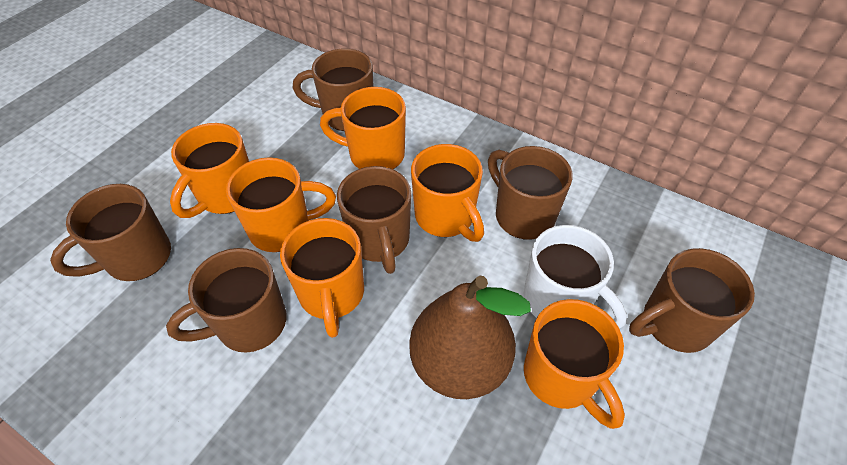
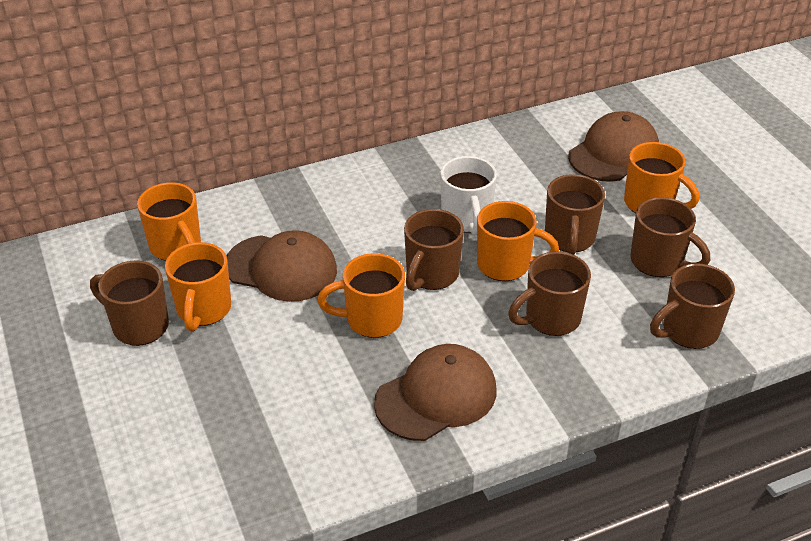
brown cap: none = 0 -> [227,230,337,302] [374,344,496,441] [568,111,659,182] = 3
brown pear: [409,276,531,399] = 1 -> none = 0
orange mug: [170,123,249,218] [226,157,336,252] [280,218,364,338] [320,87,406,169] [411,144,484,242] [524,299,625,429] = 6 -> [137,182,201,261] [165,242,231,331] [317,253,405,338] [477,201,559,281] [624,142,699,213] = 5

